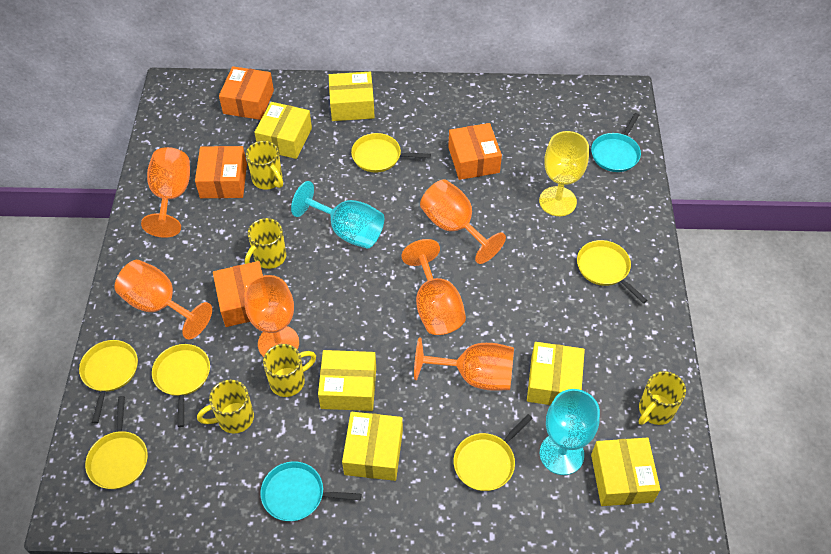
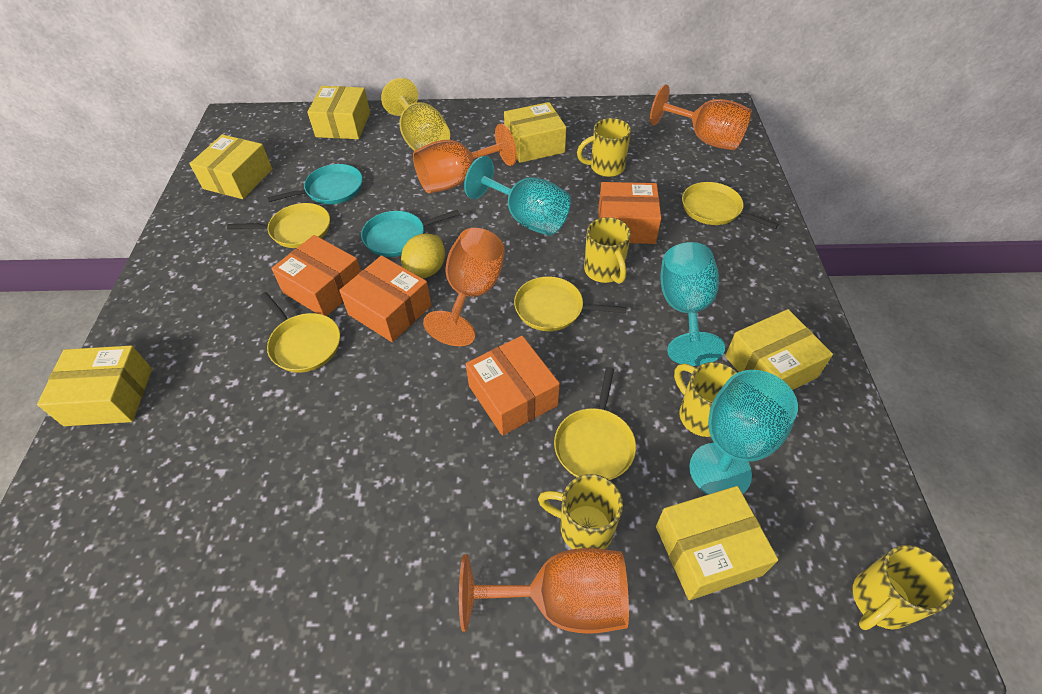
orange goblet: [115,260,212,340] [141,147,190,238] [244,275,299,357] [401,239,466,335] [414,338,514,391] [420,180,506,264] = 6 -> [413,123,517,193] [423,228,505,346] [459,548,629,634] [650,84,752,150] = 4
turquoise goblet: [291,181,384,249] [540,389,600,475] = 2 -> [464,156,571,236] [660,242,725,366] [689,370,798,495] = 3
yellow lemon: none = 0 -> [401,233,445,278] = 1
yellow pan: [79,340,138,423] [85,396,148,489] [152,344,210,427] [351,133,431,172] [454,414,533,491] [577,240,647,303] = 6 -> [227,203,330,248] [260,292,340,373] [514,276,626,331] [554,367,636,480] [682,182,779,229] = 5

